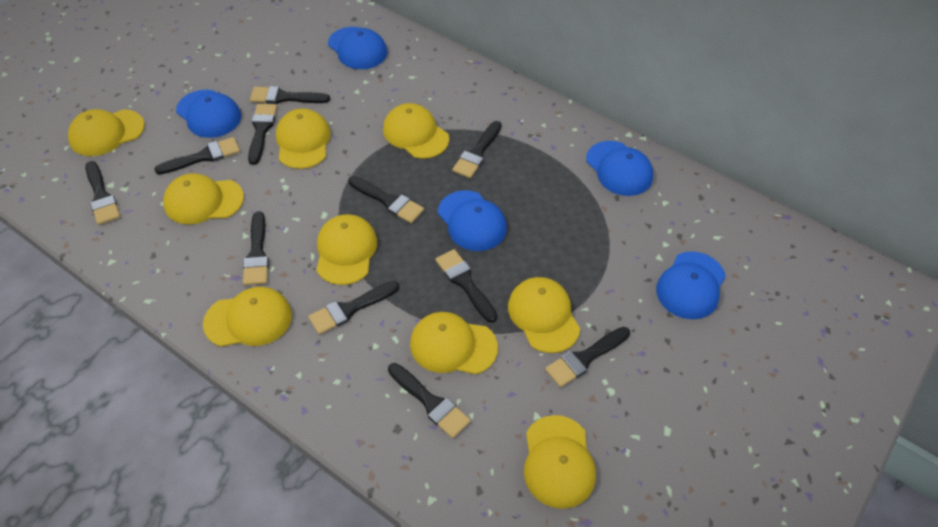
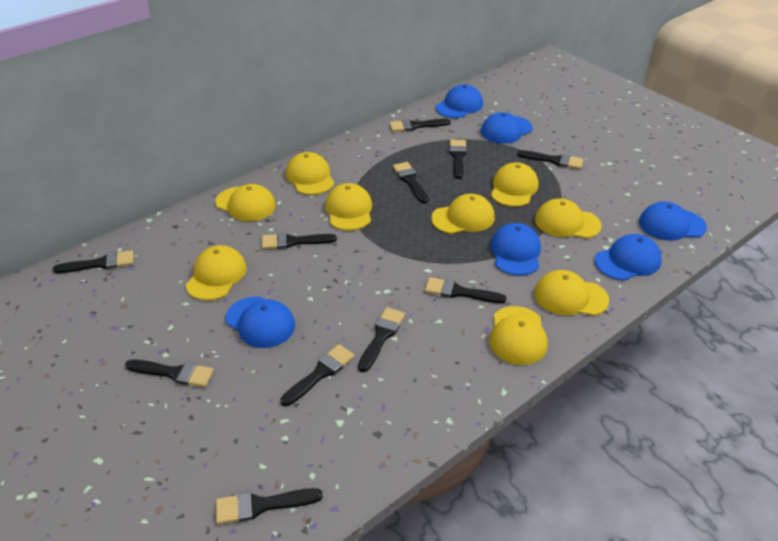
blue cap: [176,90,241,138] [328,27,387,69] [438,190,507,251] [586,141,653,196] [656,251,726,319] = 5 -> [225,296,295,348] [436,84,483,118] [481,112,533,144] [490,223,541,275] [595,234,662,280] [639,202,707,241] = 6

